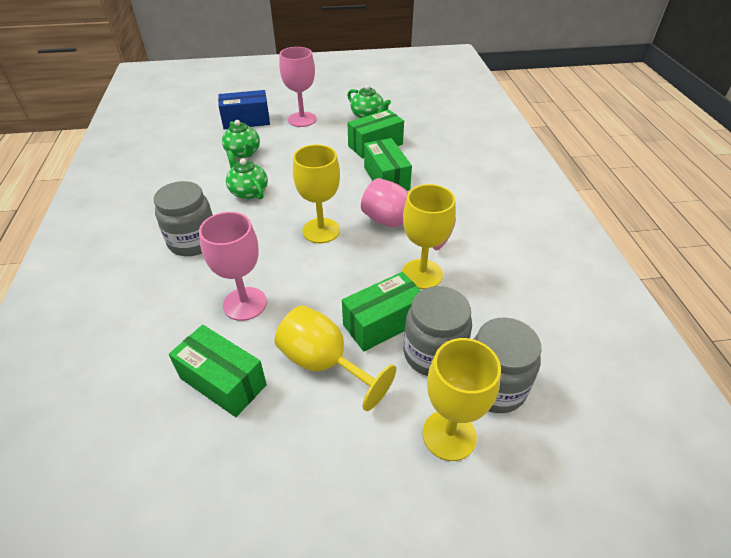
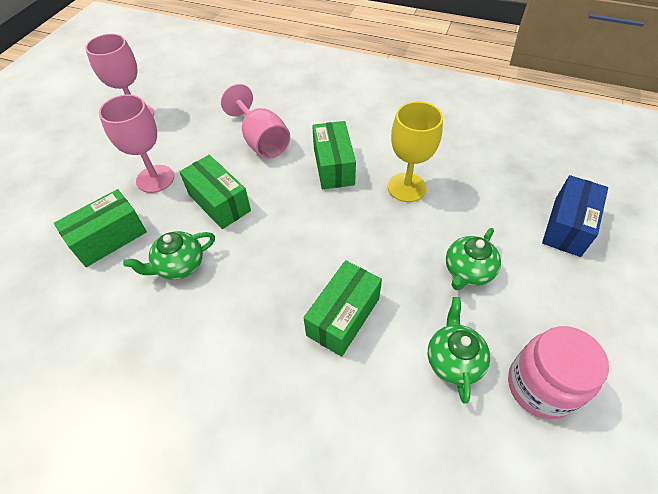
grey jar: [154,181,213,256] [404,286,472,376] [474,317,542,413] = 3 -> none = 0
pink jar: none = 0 -> [508,326,609,419] = 1
yellow goblet: [275,305,396,411] [293,145,340,243] [402,184,456,289] [422,338,501,461] = 4 -> [388,101,443,202] = 1

